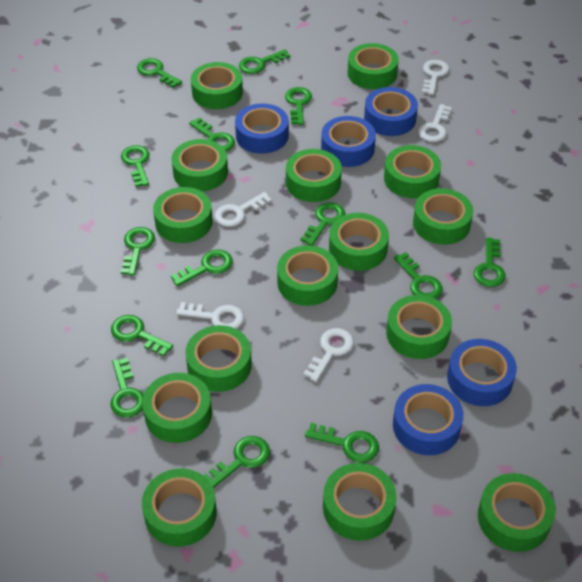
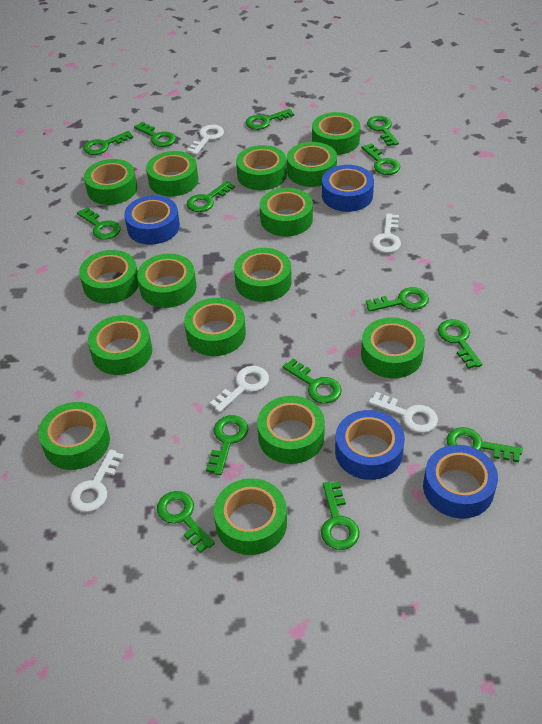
blue tape: [235,103,289,154] [321,116,376,167] [364,87,418,136] [393,384,463,455] [447,339,517,406] = 5 -> [124,195,180,245] [322,165,374,212] [335,410,405,480] [423,445,498,519] = 4

